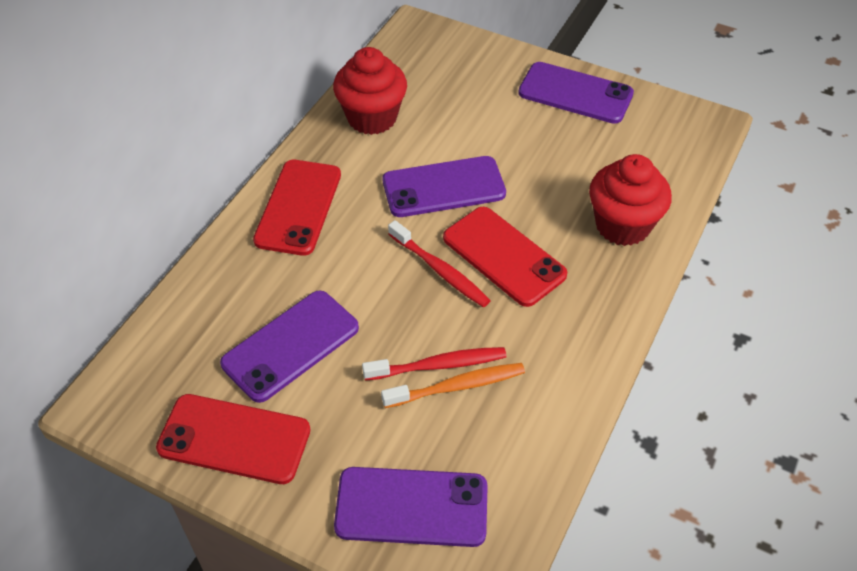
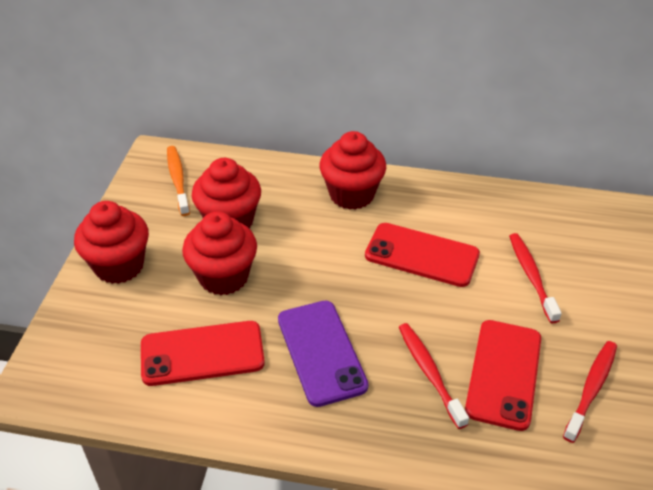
purple phone: [220,290,359,403] [334,467,488,547] [383,156,506,217] [518,62,634,124] = 4 -> [278,300,369,407] = 1
red cupcake: [333,47,407,135] [589,154,672,246] = 2 -> [74,201,149,284] [182,211,257,295] [192,158,261,229] [319,131,386,210] = 4
red toothbrush: [362,347,507,380] [388,220,491,308] = 2 -> [399,323,469,429] [509,233,562,323] [563,341,617,443] = 3

